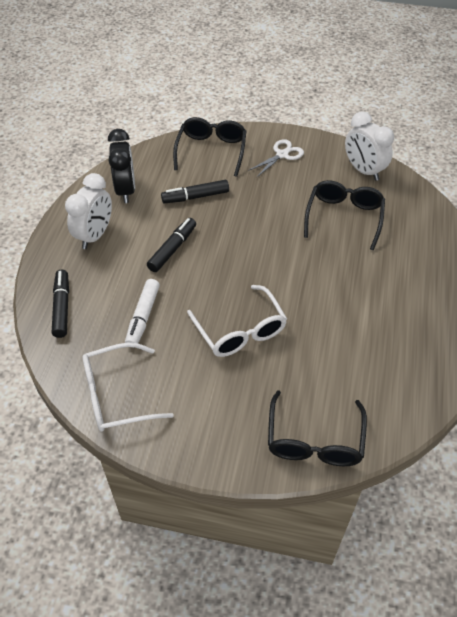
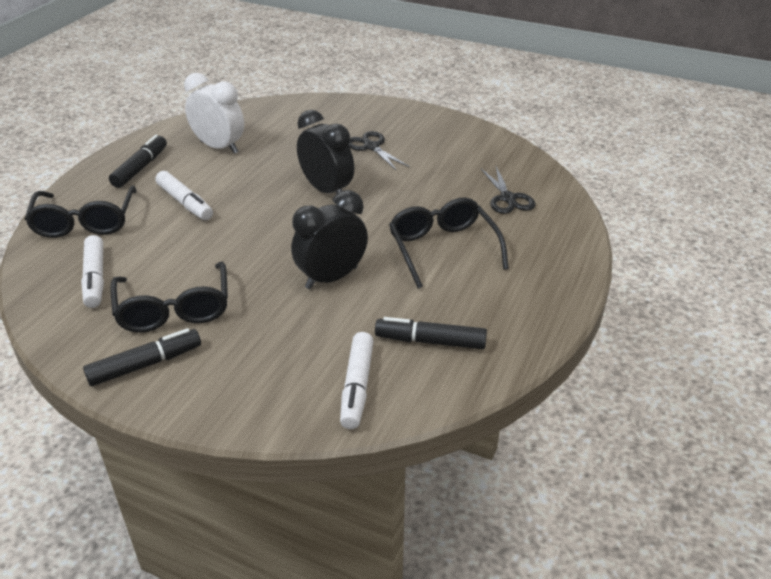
black clock: [108,129,135,203] = 1 -> [291,190,368,289] [297,110,354,194] = 2
black scissors: none = 0 -> [349,131,409,171] [481,167,535,214] = 2
white clock: [65,173,112,249] [345,111,394,181] = 2 -> [184,73,244,154] = 1
white glasses: [83,343,174,432] [187,285,287,357] = 2 -> none = 0
white marker: [125,279,160,348] = 1 -> [81,235,104,308] [155,171,213,220] [340,332,373,429] = 3
white scissors: [248,139,304,177] = 1 -> none = 0

